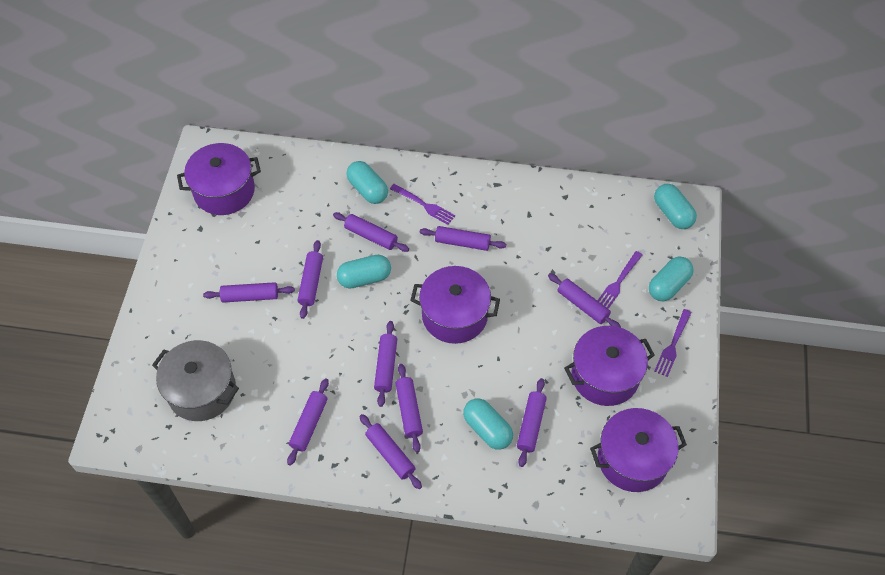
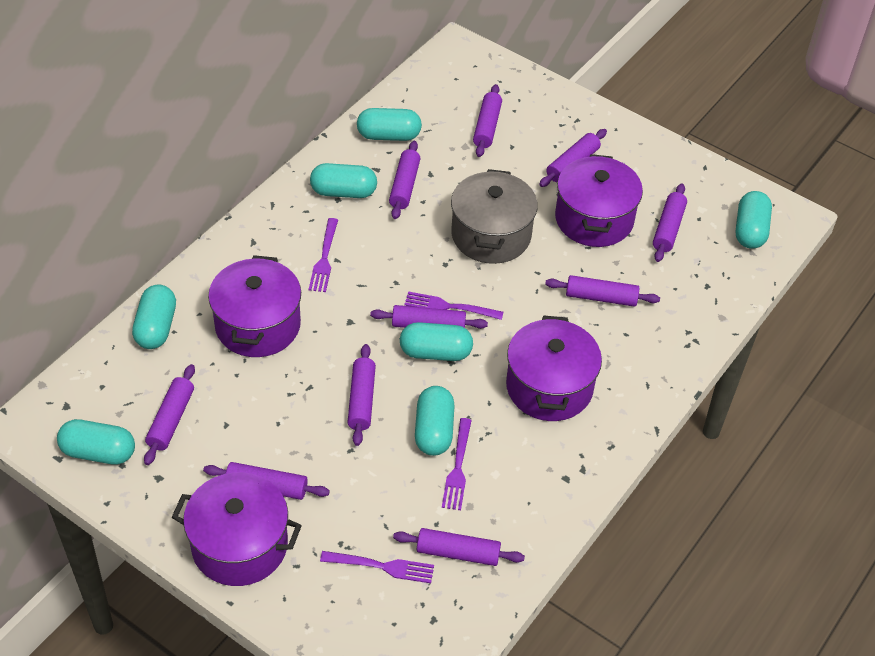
purple fork: [390,184,455,225] [597,251,642,309] [654,309,692,377] = 3 -> [309,218,338,292] [320,551,434,583] [404,291,504,320] [442,418,472,510] = 4
turquoise capsule: [337,255,391,289] [347,161,388,204] [463,398,513,450] [649,257,694,301] [654,184,697,229] = 5 -> [57,419,135,465] [132,285,176,349] [310,163,377,198] [357,108,422,141] [400,322,473,361] [415,386,455,456] [736,191,772,249] = 7

